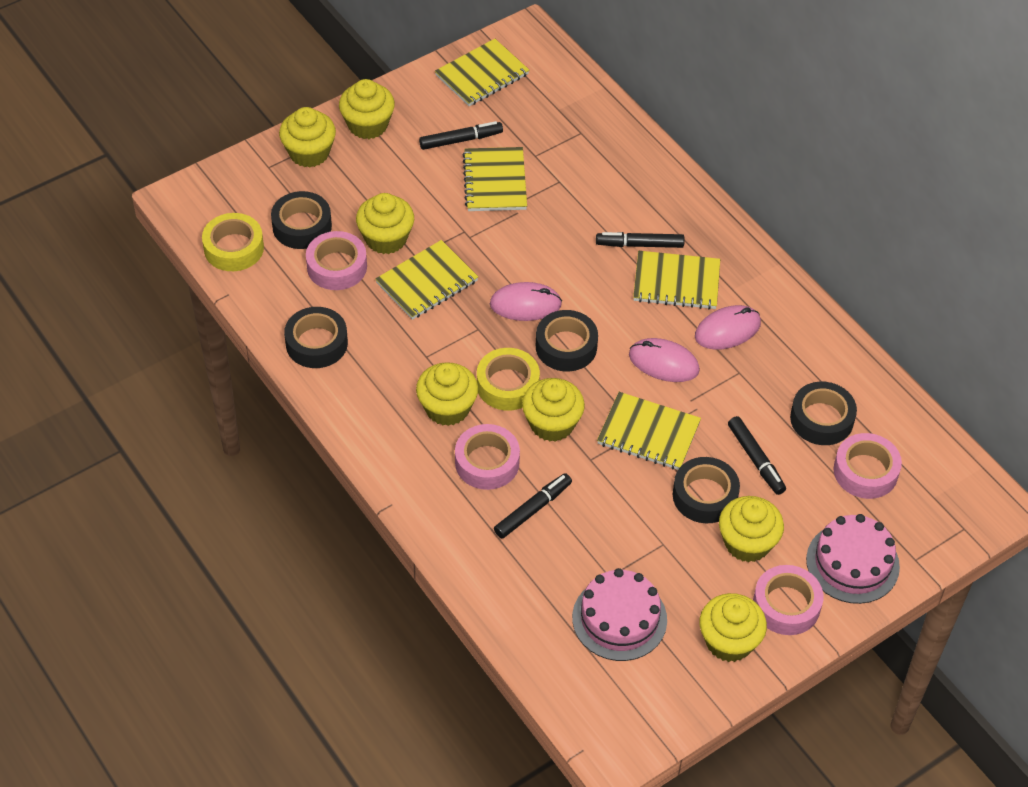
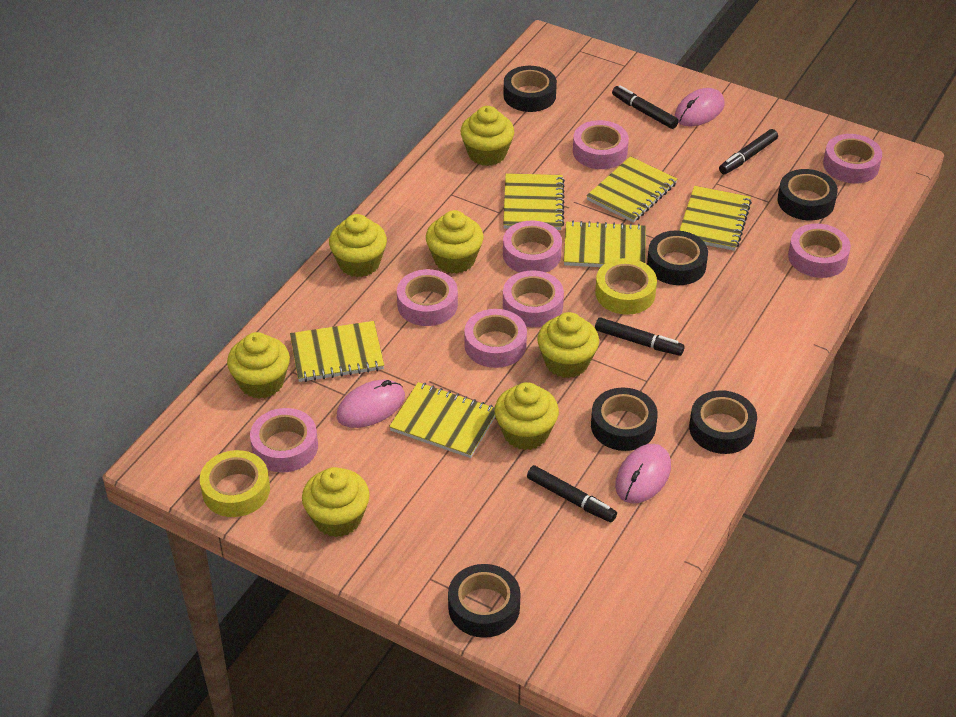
black tape: [271,191,332,249] [284,307,348,368] [536,310,598,371] [673,457,740,523] [790,382,857,445] = 5 -> [448,564,520,638] [504,66,557,112] [591,388,658,451] [647,231,708,285] [689,390,757,454] [778,169,838,220] = 6
pink cake: [572,568,667,661] [806,514,900,604] = 2 -> none = 0
pink tape: [306,231,367,290] [455,424,520,490] [753,565,823,635] [834,433,902,499] = 4 -> [250,408,318,472] [397,269,458,326] [464,309,527,368] [503,221,562,273] [503,271,564,327] [573,120,629,169] [788,223,851,278] [823,134,882,183] = 8
yellow notebook: [375,240,478,320] [435,39,529,106] [463,147,527,211] [597,392,701,470] [633,251,720,310] = 5 -> [290,321,384,382] [389,382,495,458] [503,173,565,230] [564,221,646,267] [586,156,677,223] [679,186,752,251] = 6

